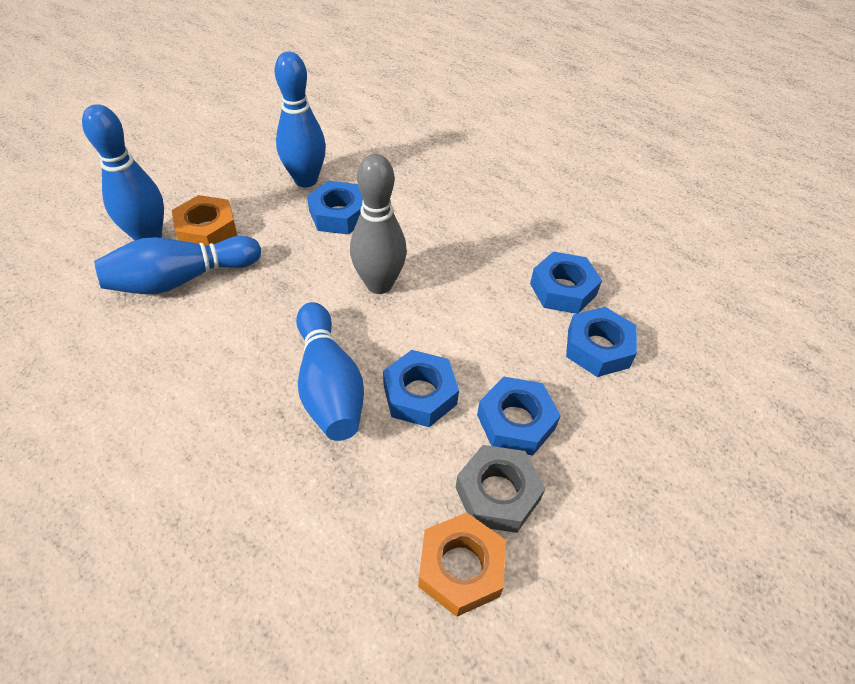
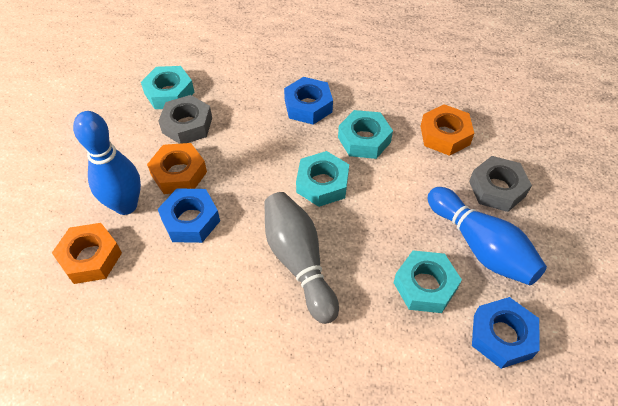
blue bowling pin: [82,104,164,241] [94,236,261,294] [275,52,326,187] [296,302,364,441] = 4 -> [73,111,141,215] [427,187,547,285] = 2
blue nut: [307,181,363,235] [383,350,459,427] [477,377,561,456] [530,252,602,314] [566,307,637,377] = 5 -> [158,188,220,243] [284,77,333,125] [472,297,539,369] = 3
grey nut: [455,445,546,533] = 1 -> [158,95,212,144] [469,156,532,212] = 2
orange nut: [172,195,238,245] [418,513,506,617] = 2 -> [52,223,122,284] [147,143,207,194] [421,104,474,156] = 3
turquoise nut: none = 0 -> [141,66,195,109] [296,151,349,207] [338,110,393,159] [394,250,462,313] = 4

